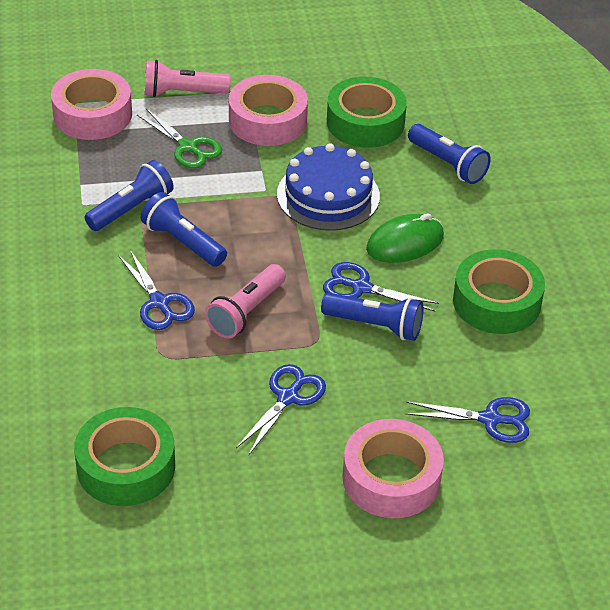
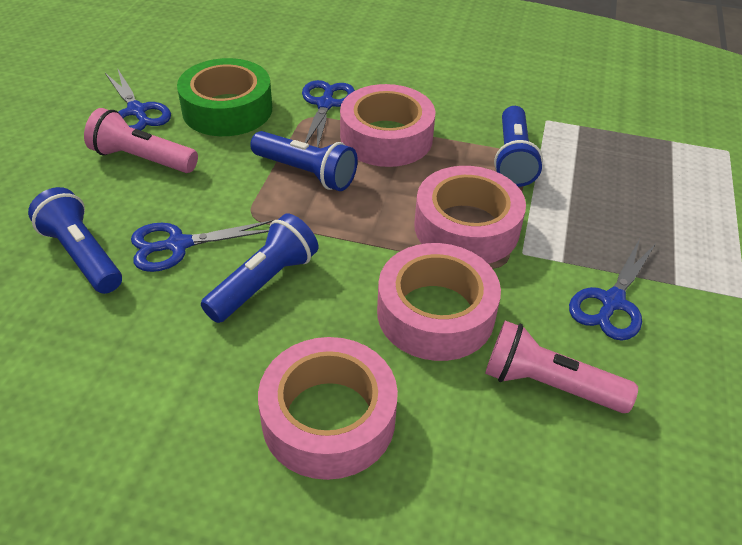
blue cake: [277,143,380,231] = 1 -> none = 0
green mouse: [366,213,444,263] = 1 -> none = 0
green scissors: [137,109,222,168] = 1 -> none = 0
green tape: [74,407,175,506] [327,77,407,148] [453,249,545,334] = 3 -> [177,58,272,136] = 1
pink tape: [51,69,132,140] [229,75,308,146] [343,419,444,518] = 3 -> [258,337,398,480] [340,84,435,167] [377,243,501,361] [414,166,526,264] = 4

